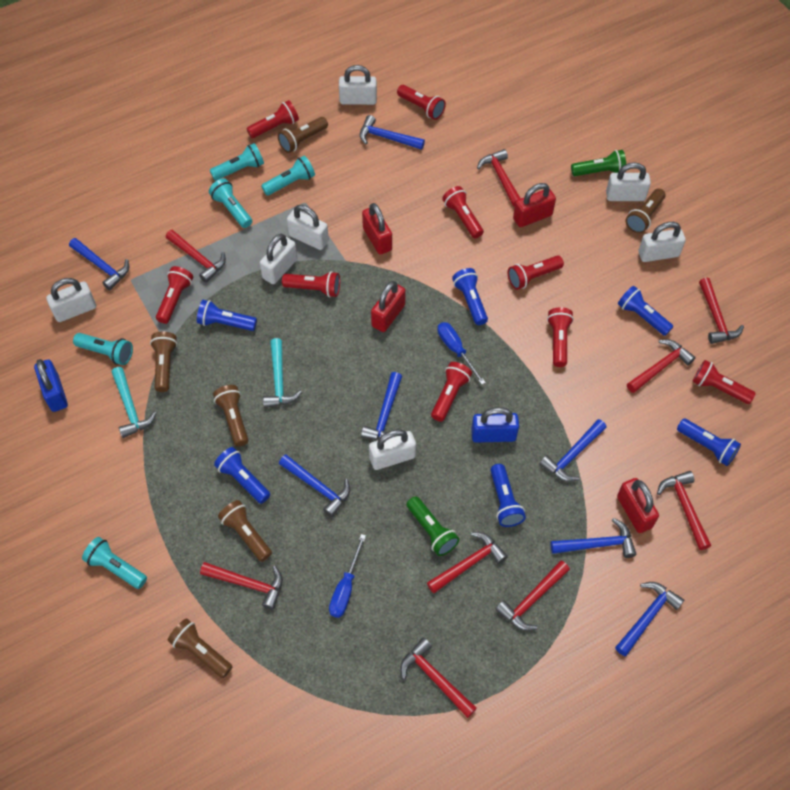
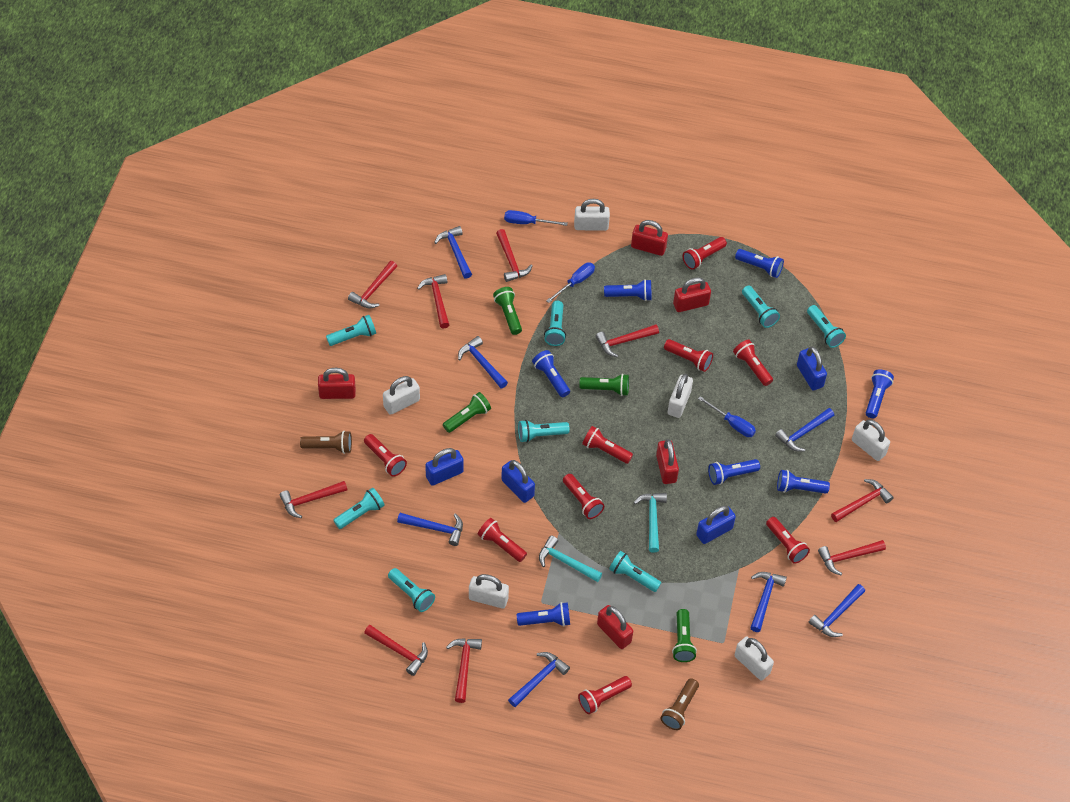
blue flashlight: [197,300,257,331] [214,447,270,504] [452,268,488,325] [490,464,526,527] [618,286,673,336] [677,418,741,466] = 6 -> [517,602,570,627] [532,350,570,397] [604,279,651,301] [708,459,760,485] [735,249,784,278] [777,470,830,494] [866,369,894,418] = 7
blue padlock: [34,359,68,412] [471,407,519,443] = 2 -> [425,448,464,486] [501,460,535,503] [696,506,736,544] [797,346,827,390] = 4
blue screwdriver: [329,534,366,618] [437,322,486,385] = 2 -> [504,210,568,226] [546,263,595,303] [698,396,756,437] = 3
brown flashlight: [150,331,177,392] [168,618,232,678] [213,385,248,447] [218,500,272,562] [278,117,328,153] [625,189,666,233] = 6 -> [300,431,352,454] [660,678,699,730] = 2
green flashlight: [407,496,459,556] [571,150,626,176] = 2 -> [443,392,491,433] [493,287,522,335] [579,374,629,396] [672,609,697,662] = 4
red padlock: [362,203,392,255] [371,281,406,332] [513,183,556,227] [617,478,659,533] = 4 -> [318,368,356,399] [597,605,633,649] [631,220,668,256] [656,439,679,484] [673,277,711,312] = 5
turquoise flashlight: [73,333,133,365] [82,537,147,589] [209,178,252,228] [210,143,264,181] [261,156,315,196] = 5 -> [326,315,376,346] [333,488,385,529] [388,568,435,612] [518,420,570,443] [544,301,566,346] [609,551,661,592] [742,286,780,328] [807,305,846,348] = 8
white padlock: [46,278,96,322] [260,234,297,284] [287,205,329,250] [339,65,377,105] [369,429,416,470] [606,162,651,201] [638,222,686,262] = 7 -> [383,376,420,415] [469,574,509,608] [574,199,610,231] [668,374,693,418] [735,637,774,680] [852,420,890,461] = 6

